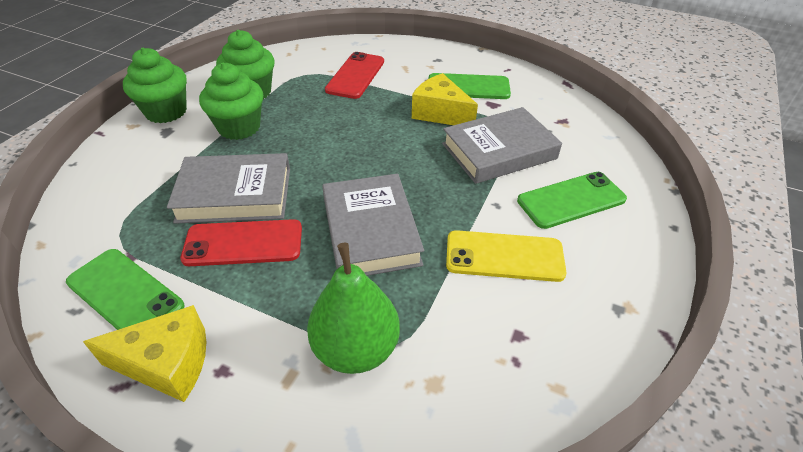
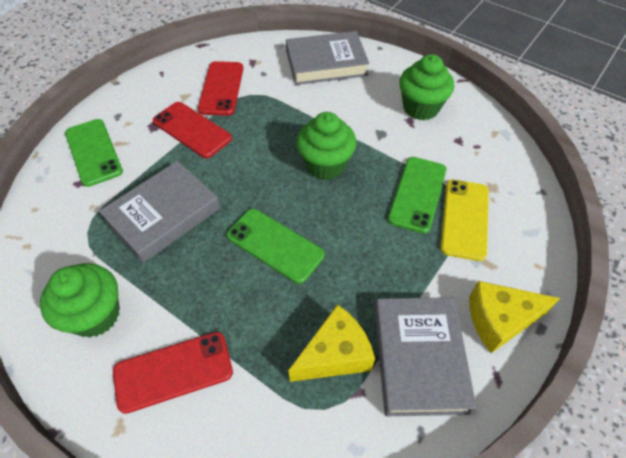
green pear: [307,243,400,374] = 1 -> none = 0
red phone: [180,219,302,266] [325,52,384,99] = 2 -> [113,332,233,414] [153,102,232,158] [198,61,243,116] = 3

